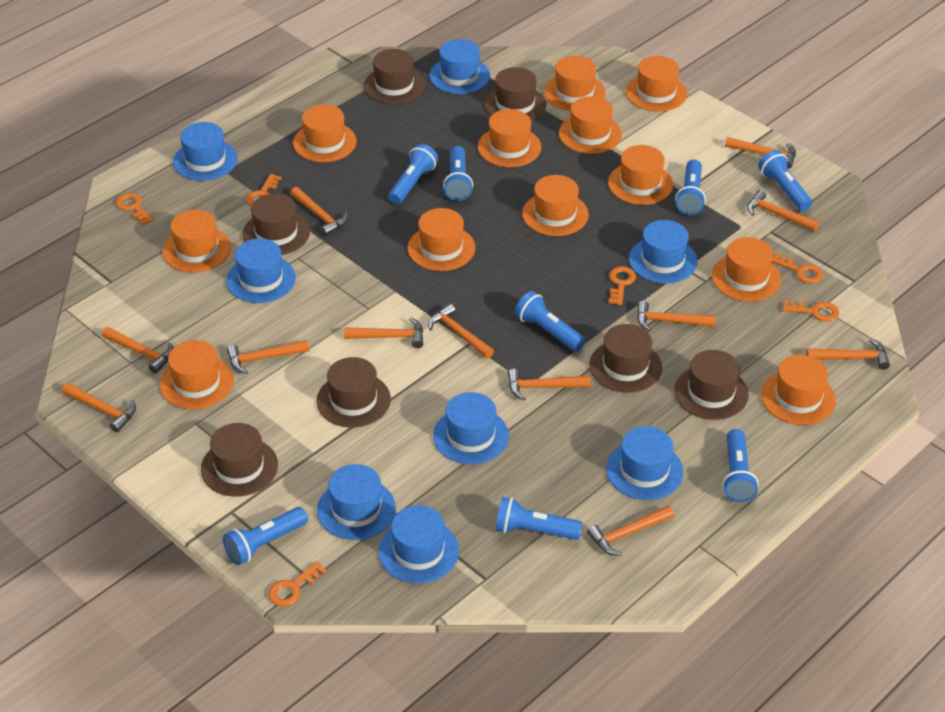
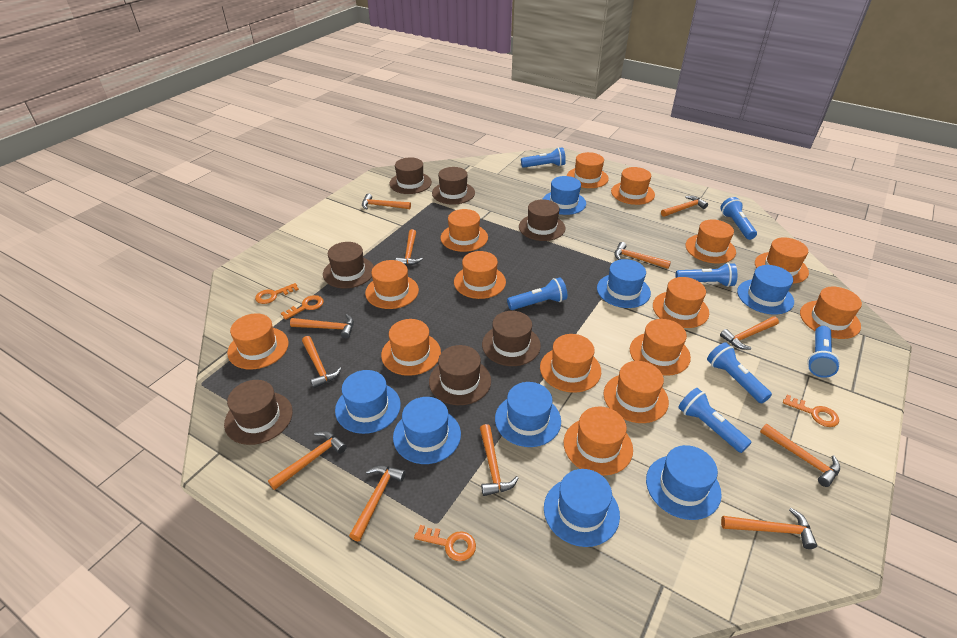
blue flashlight: [223,507,308,565] [389,144,438,204] [443,146,473,201] [495,497,583,540] [515,291,585,352] [675,160,706,215] [722,429,759,502] [758,150,812,211] = 8 -> [507,278,567,310] [521,147,566,168] [675,263,737,287] [678,388,752,453] [707,342,772,404] [720,197,757,240] [807,326,840,378] = 7
orange hat: [160,340,234,410] [163,210,231,273] [293,104,357,162] [407,208,475,271] [478,109,541,167] [522,175,589,236] [544,56,605,111] [559,96,622,154] [608,145,673,205] [626,56,687,112] [712,237,781,302] [761,355,836,425] = 12 -> [227,313,289,369] [365,260,419,309] [381,319,441,376] [440,209,488,252] [454,251,506,299] [540,334,601,393] [564,406,633,476] [567,152,609,188] [603,361,669,423] [611,167,655,205] [630,319,691,376] [653,277,709,328] [685,219,736,264] [755,237,809,284] [800,287,862,339] = 15
orange key: [116,193,154,225] [246,174,282,207] [268,561,327,607] [609,266,636,305] [772,253,823,284] [782,300,839,322] = 6 -> [255,283,299,304] [281,295,324,320] [414,525,476,561] [783,395,839,427] = 4

